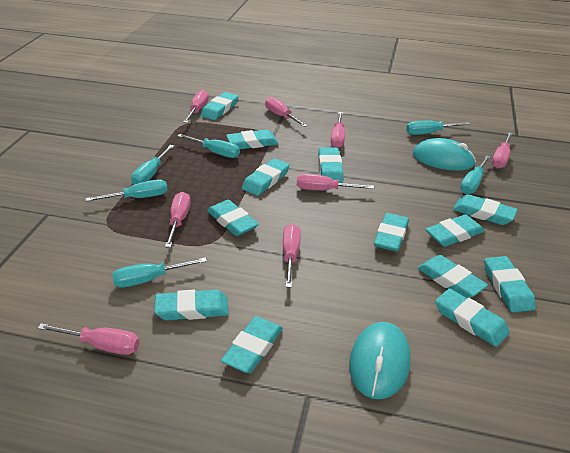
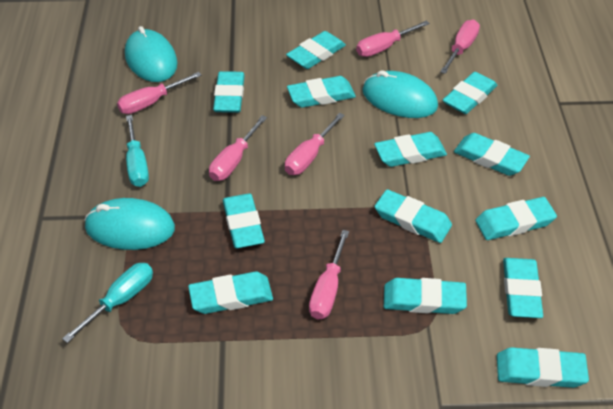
pink screwdriver: [37,323,140,355] [165,192,190,248] [183,90,209,123] [265,97,307,127] [283,224,301,288] [297,174,374,190] [331,112,345,148] [492,132,513,169] = 8 -> [117,72,201,114] [209,115,267,181] [285,113,345,175] [309,230,349,319] [356,20,430,57] [440,19,480,74] = 6
turquoise mouse: [349,322,411,399] [413,138,476,171] = 2 -> [85,198,175,250] [125,26,177,82] [363,70,438,118] = 3
turquoise screwdriver: [86,179,168,202] [112,257,207,288] [131,145,174,184] [178,134,240,158] [406,121,470,135] [460,155,491,194] = 6 -> [62,263,153,343] [126,115,149,187] = 2

